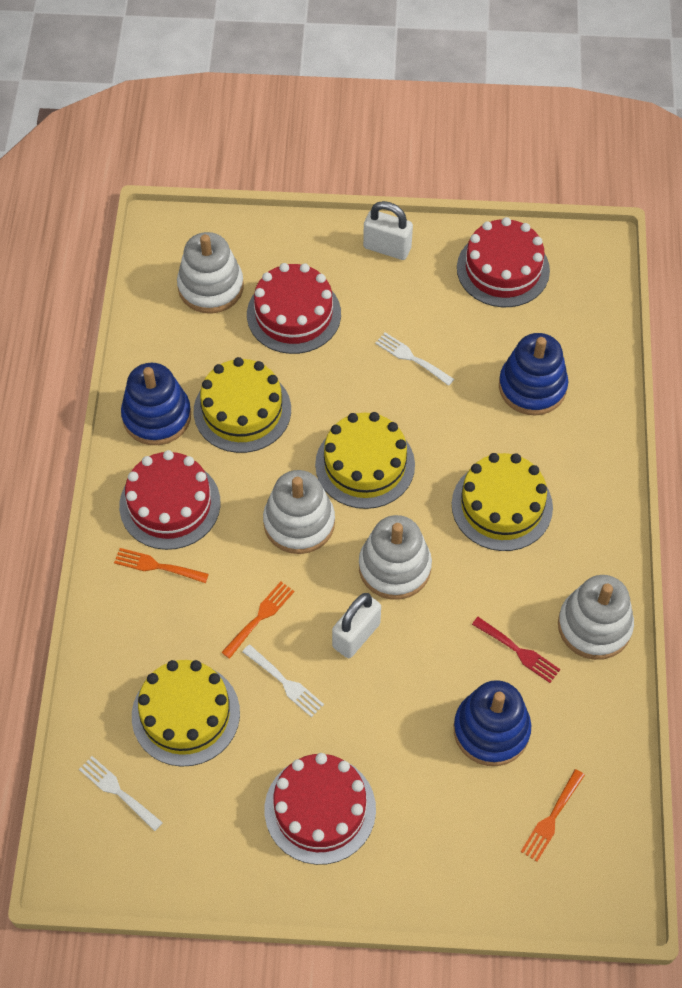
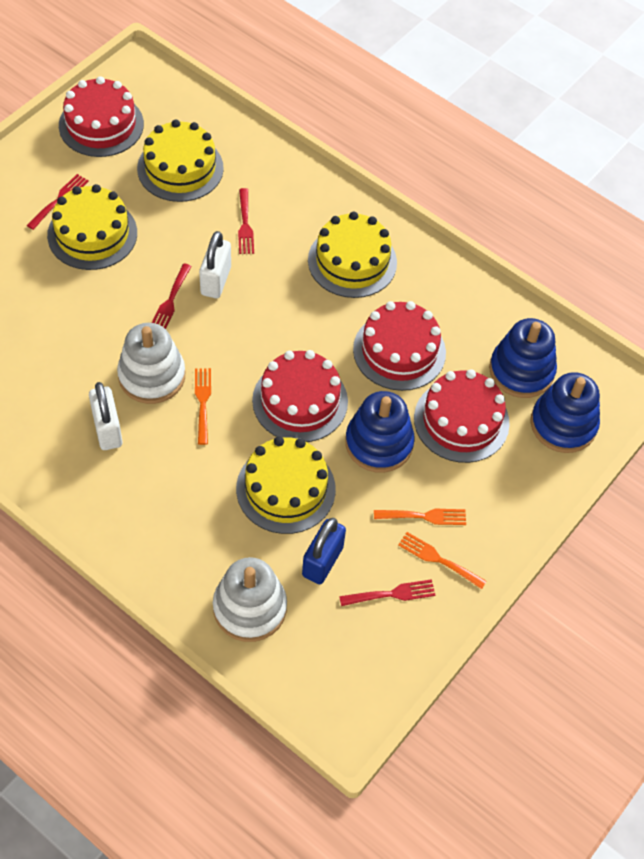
blue padlock: none = 0 -> [302,518,346,584] = 1
red fork: [472,617,560,683] = 1 -> [27,174,89,230] [152,263,192,329] [238,188,254,254] [339,579,436,606] = 4
white fork: [79,756,163,831] [242,644,324,717] [375,332,454,386] = 3 -> none = 0
white stacking toy: [177,232,244,313] [263,470,335,554] [359,515,432,600] [558,575,634,660] = 4 -> [117,323,185,404] [213,557,287,642] = 2

